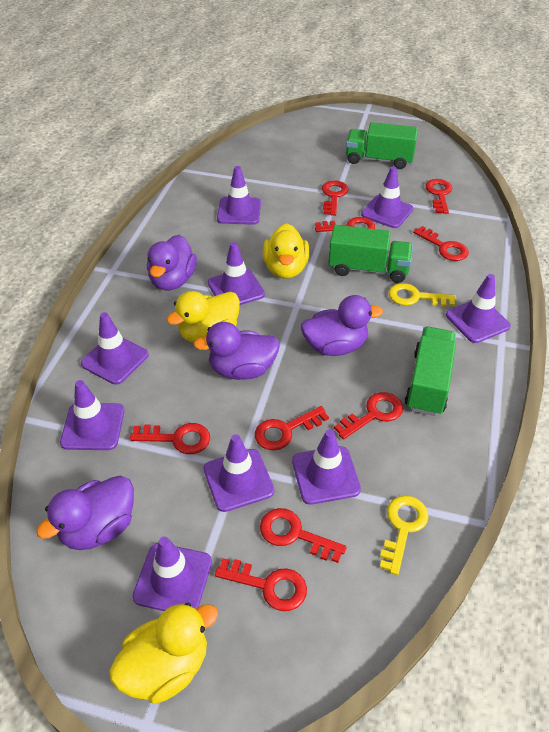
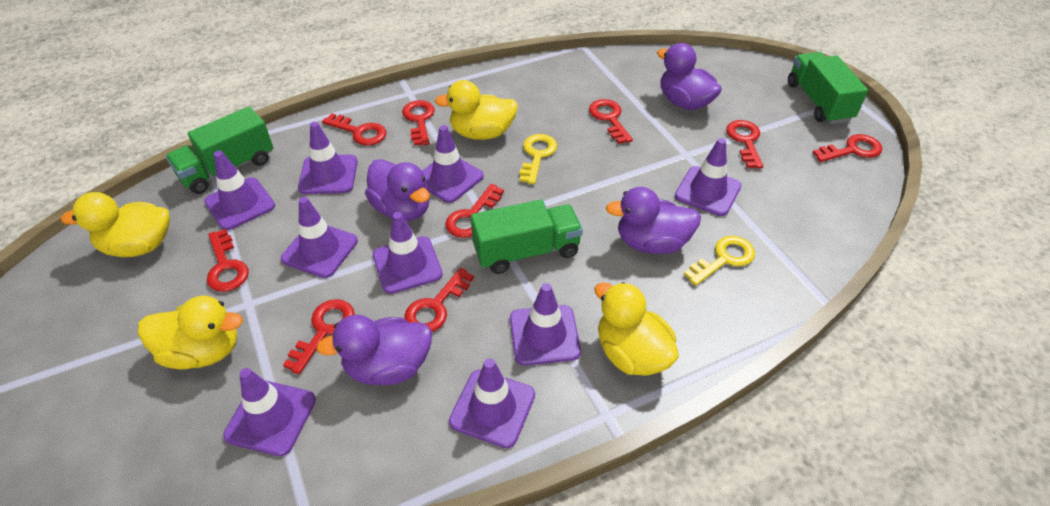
yellow duck: [109,603,218,704] [166,291,240,343] [263,223,309,279] = 3 -> [61,192,170,257] [138,296,243,369] [435,80,518,140] [595,282,679,376] = 4

